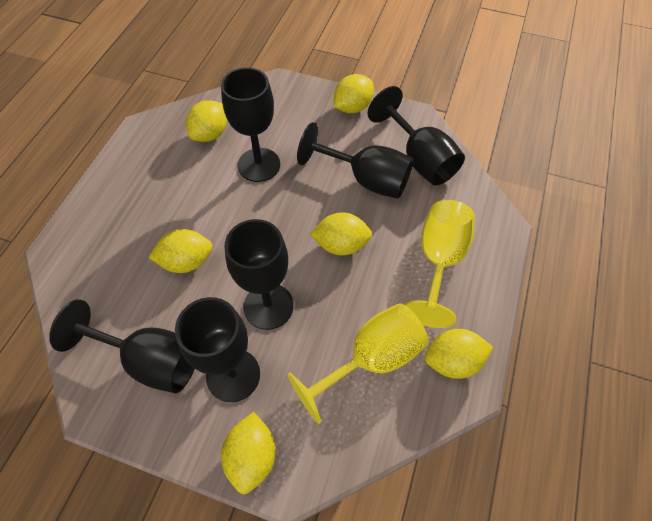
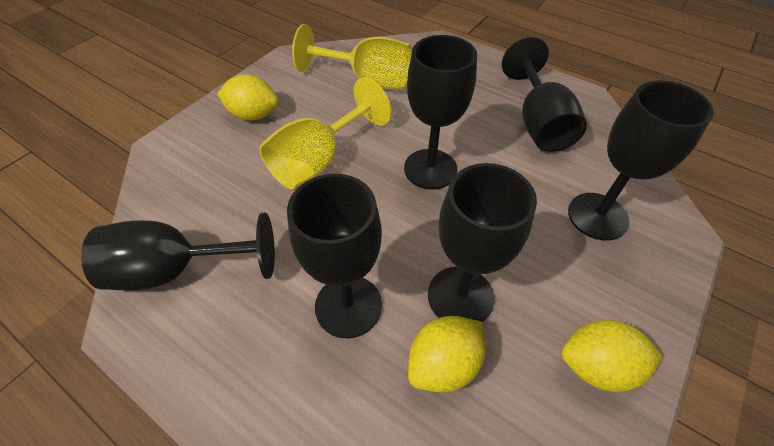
yellow lemon: [148,229,213,273] [186,100,227,142] [221,412,276,494] [310,212,372,256] [334,74,374,113] [425,329,493,379] = 6 -> [217,74,278,120] [408,316,486,392] [561,320,663,392] = 3

